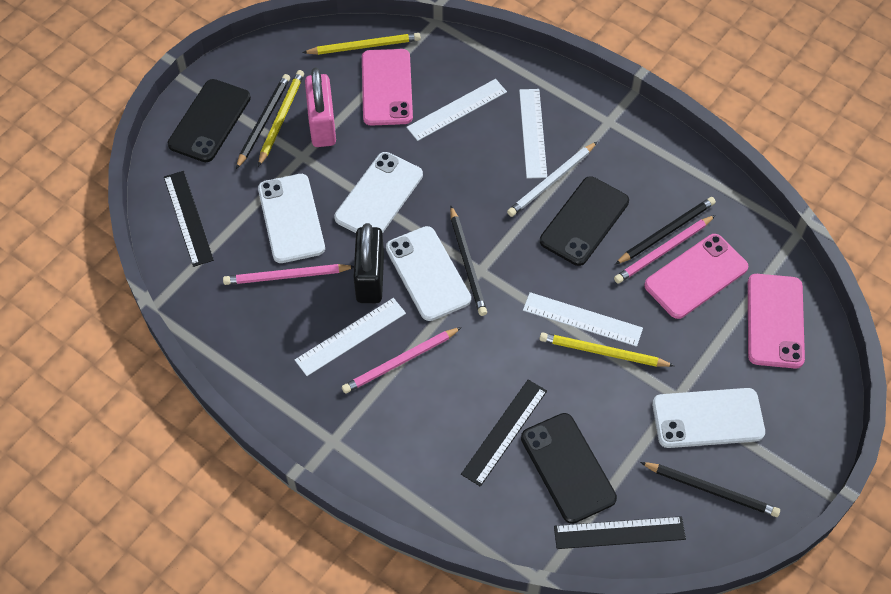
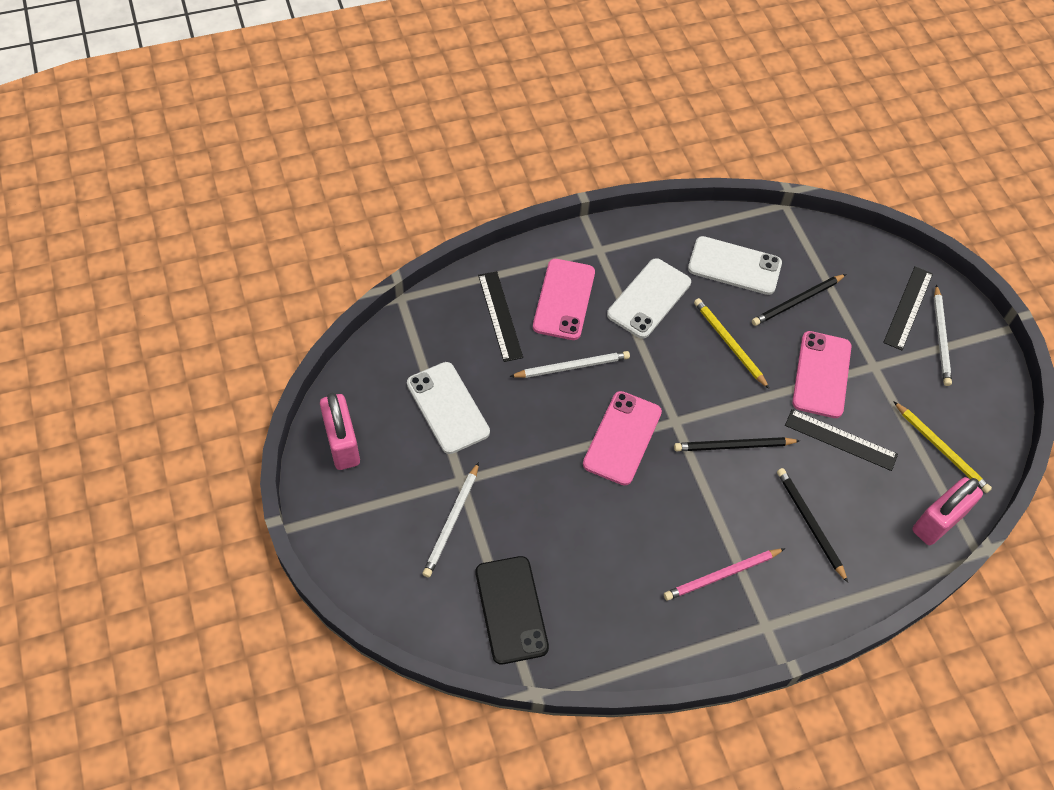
black padlock: [353,223,384,303] = 1 -> none = 0
black pencil: [236,74,290,169] [450,206,487,316] [615,197,716,265] [640,462,780,517] = 4 -> [674,437,800,451] [752,274,846,326] [777,468,848,583] = 3
black phone: [168,79,251,162] [521,413,617,524] [540,176,629,266] = 3 -> [476,556,549,664] = 1
pink padlock: [305,67,336,147] = 1 -> [320,392,360,470] [912,477,983,545] = 2
pink pencil: [223,264,354,285] [342,327,462,394] [614,215,715,284] = 3 -> [664,548,785,601] = 1
white pencil: [507,142,597,217] = 1 -> [423,462,479,577] [509,351,630,378] [934,284,952,386] = 3
white phone: [258,174,325,263] [334,152,423,234] [386,226,471,321] [652,388,765,448] = 4 -> [407,362,490,454] [607,258,691,339] [688,236,782,295] = 3
white ruler: [295,298,406,376] [406,79,507,141] [519,89,547,179] [523,292,643,347] = 4 -> none = 0
yellow pencil: [258,70,304,167] [302,33,421,55] [540,332,674,367] = 3 -> [694,298,769,389] [893,401,992,493] = 2

